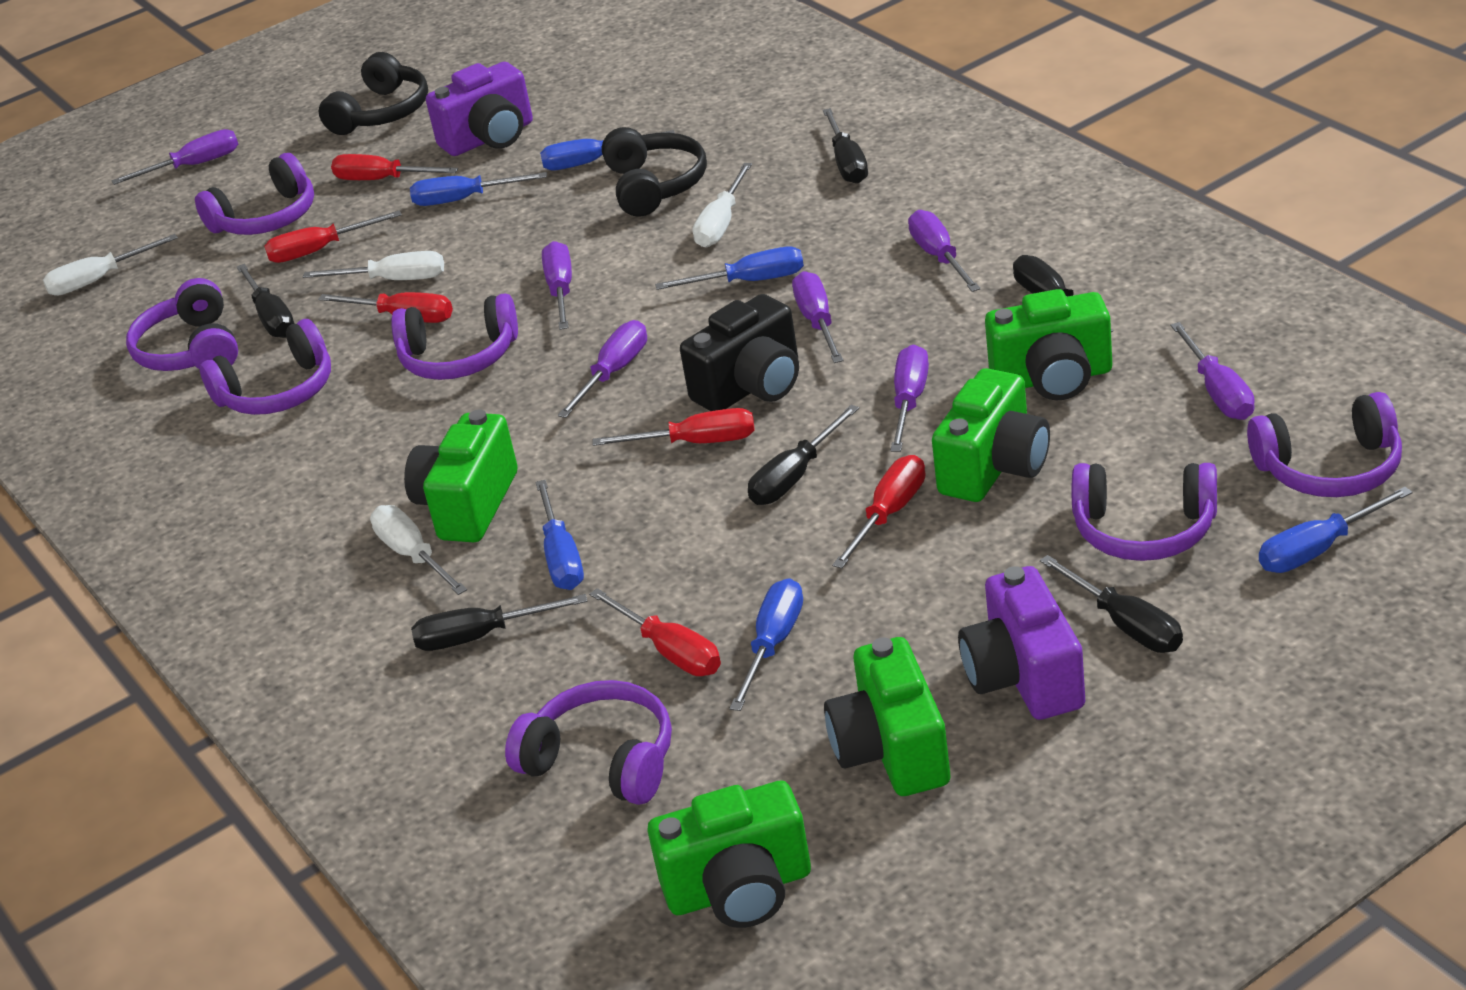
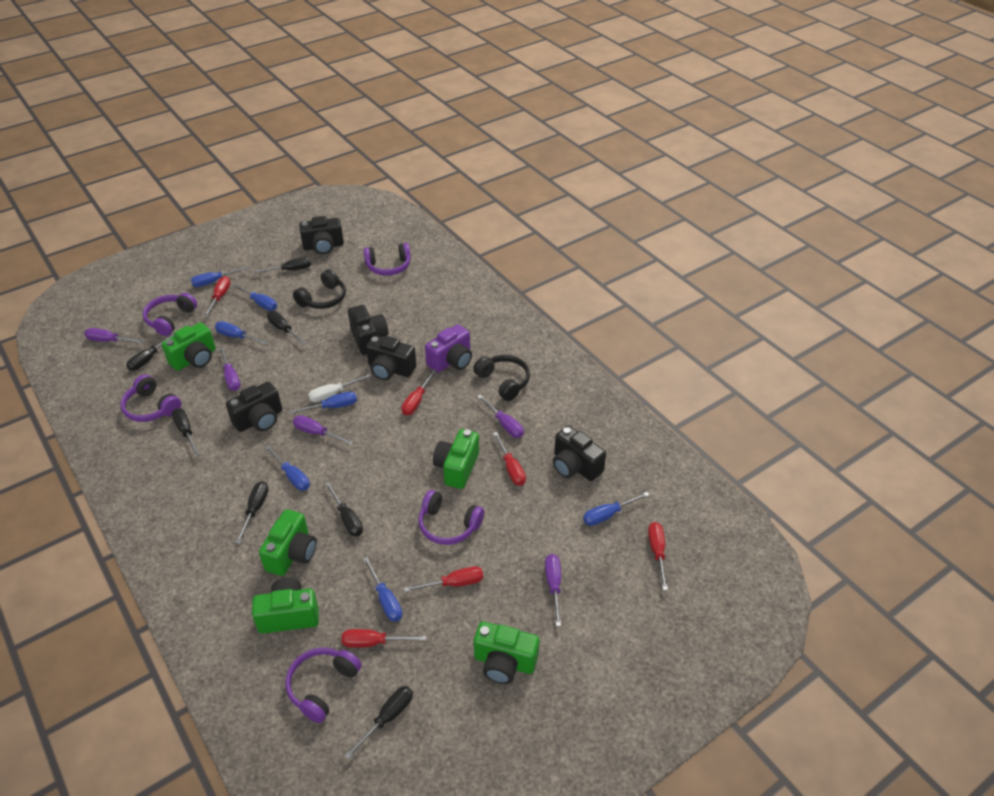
black camera: [680,294,799,411] = 1 -> [226,382,282,432] [299,216,344,254] [348,305,388,355] [366,335,416,380] [553,425,606,481] = 5
black screwdriver: [237,264,295,338] [411,594,587,651] [748,405,859,505] [823,108,868,184] [1013,255,1113,332] [1040,555,1183,653] = 6 -> [126,331,176,371] [172,408,200,456] [235,481,269,544] [253,257,311,273] [267,311,306,345] [325,482,363,536] [345,686,413,759] = 7
blue screwdriver: [410,172,547,206] [535,480,584,590] [540,130,675,170] [655,247,804,290] [729,578,803,711] [1259,487,1412,573] = 6 -> [191,266,249,287] [215,321,269,345] [232,284,277,311] [265,446,310,490] [290,392,357,414] [363,557,402,622] [583,492,649,526] = 7
purple camera: [426,62,533,156] [958,566,1085,720] = 2 -> [425,324,472,373] = 1
purple headphones: [126,278,238,371] [195,153,314,235] [200,319,331,415] [391,293,518,380] [505,680,672,805] [1072,463,1217,561] [1247,392,1402,497] = 7 -> [120,374,181,422] [143,293,197,336] [286,647,362,723] [363,243,411,276] [418,490,484,545] = 5
purple screwdriver: [111,129,238,185] [542,241,572,330] [558,320,647,418] [792,271,843,363] [890,345,929,452] [908,210,981,292] [1170,322,1255,420] = 7 -> [84,328,145,343] [219,347,241,391] [293,415,353,445] [477,395,524,438] [545,554,561,626] = 5
white screwdriver: [43,234,178,296] [303,251,444,280] [370,505,467,595] [693,163,752,248] = 4 -> [308,374,372,402] = 1

